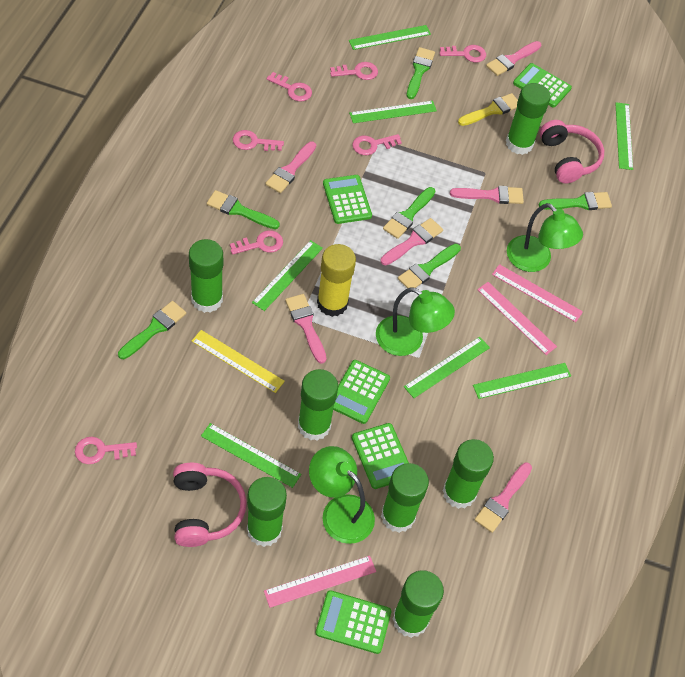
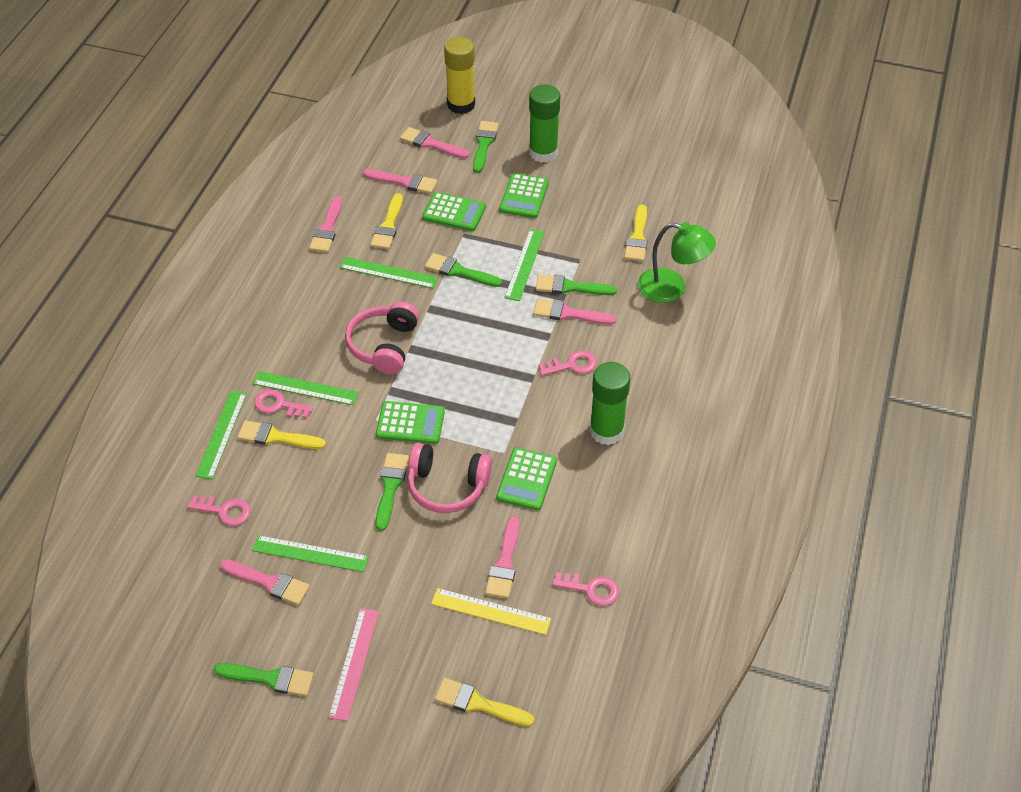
green brush: [118,301,186,359] [207,190,280,229] [383,187,435,239] [398,244,461,289] [407,47,435,99] [539,192,612,210] = 6 -> [214,663,314,696] [375,453,409,531] [425,253,502,287] [473,121,499,173] [536,274,617,295] = 5
green calculator: [315,590,391,654] [323,175,372,224] [333,360,390,424] [352,423,409,489] [513,63,572,108] = 5 -> [376,401,445,444] [422,192,486,231] [496,447,557,511] [500,173,549,218] = 4
green glue stick: [189,239,223,313] [247,477,287,547] [298,369,338,441] [381,463,429,533] [392,570,444,638] [442,439,494,509] [506,83,551,155] = 7 -> [529,84,560,163] [590,362,630,445] = 2
green lamp: [309,446,375,544] [376,287,455,356] [507,203,583,272] = 3 -> [638,222,716,303] = 1
green ruler: [201,423,301,488] [252,240,323,311] [349,25,431,50] [349,101,437,123] [404,337,490,398] [473,363,571,399] [615,102,633,170] = 7 -> [196,391,247,479] [252,535,369,572] [253,371,358,405] [340,257,438,288] [504,229,545,301] = 5
pink key: [75,437,137,464] [230,230,283,255] [233,130,284,151] [267,72,312,102] [330,62,378,80] [353,134,402,155] [440,45,486,62] = 7 -> [188,496,251,526] [254,389,313,418] [539,350,597,376] [552,572,619,606] = 4
pink ruler: [264,556,376,608] [477,282,557,355] [492,264,583,322] = 3 -> [328,608,379,721] = 1
yellow brush: [458,93,518,126] = 1 -> [238,420,326,449] [370,193,403,249] [435,678,534,727] [624,204,647,261] = 4

